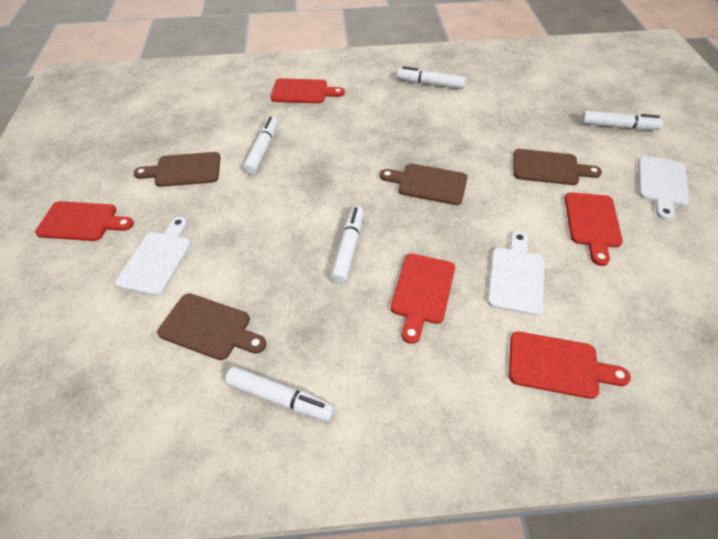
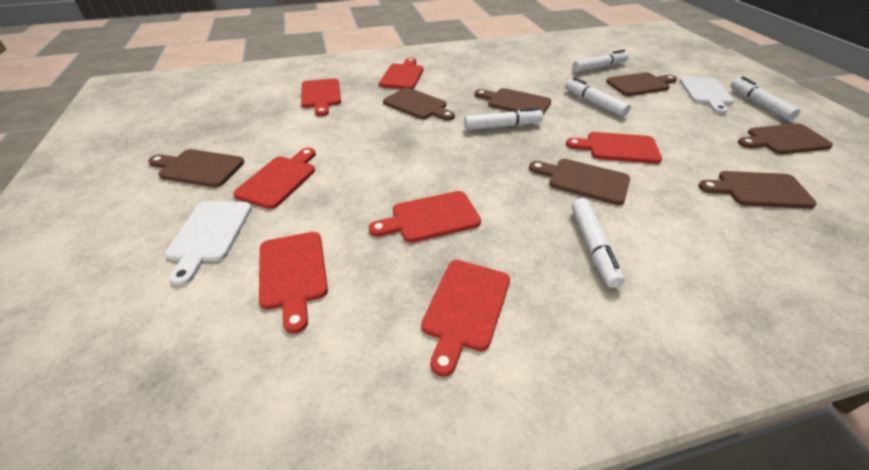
brown cutting board: [134,152,220,187] [157,293,267,360] [380,164,468,205] [513,149,602,185] = 4 -> [148,149,244,187] [383,88,455,120] [475,88,551,115] [529,159,630,205] [606,72,677,96] [698,171,817,209] [738,123,833,154] = 7
red cutting board: [35,201,134,241] [271,78,345,103] [391,254,455,344] [509,332,631,399] [565,192,623,266] = 5 -> [233,148,316,209] [259,232,328,334] [301,78,341,116] [369,191,481,243] [379,58,424,89] [421,260,510,377] [566,132,662,164] = 7
white cutting board: [115,217,191,296] [487,231,544,316] [638,156,690,220] = 3 -> [165,201,252,286] [679,77,734,114] = 2

